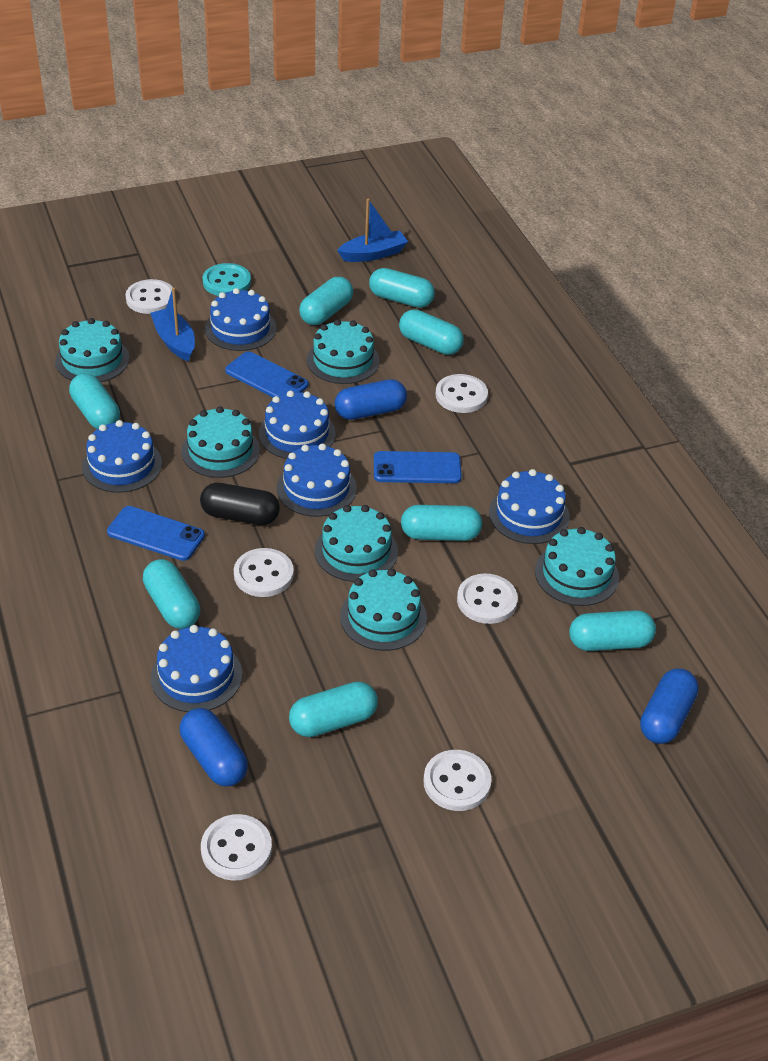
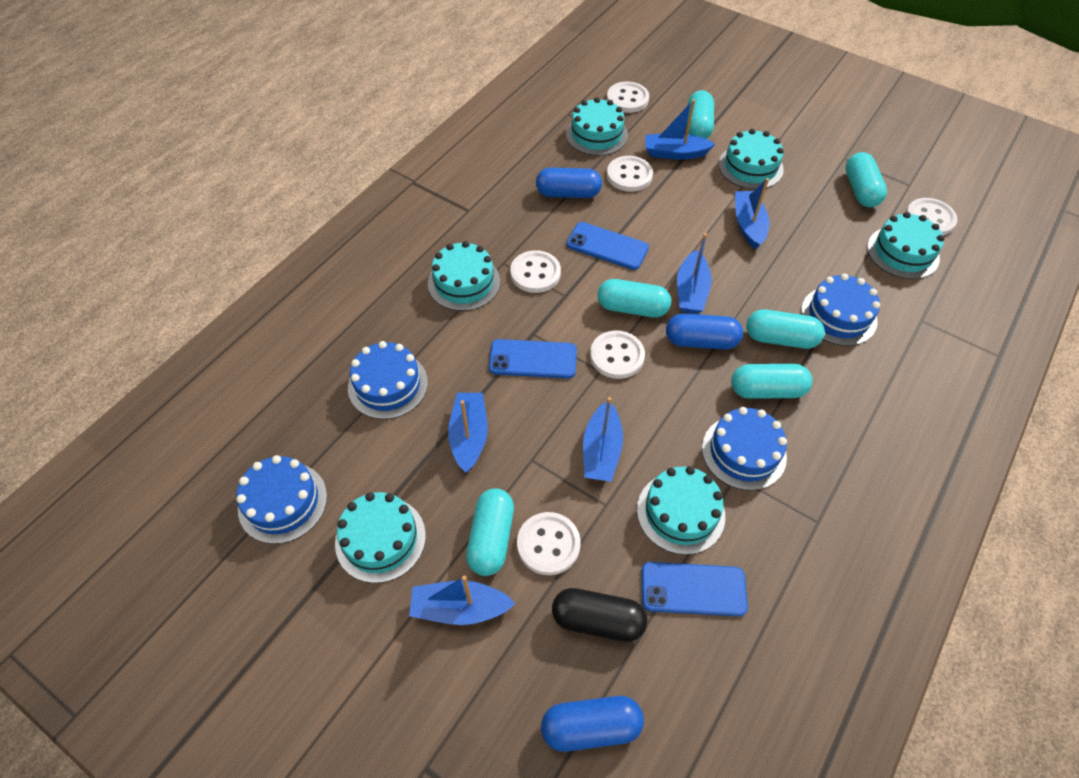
blue boat: [150,287,195,362] [337,199,408,262] = 2 -> [409,575,515,625] [448,393,488,472] [583,397,623,482] [645,99,715,160] [677,233,712,314] [735,178,770,250] = 6
blue cake: [82,420,162,493] [151,625,242,712] [205,288,276,351] [259,391,336,459] [277,443,357,517] [489,469,570,544] = 6 -> [236,455,327,544] [348,341,428,419] [702,407,787,491] [801,273,880,346] = 4
turquoise button: [203,263,251,296] = 1 -> none = 0
turquoise capsule: [69,373,120,429] [143,559,200,629] [289,682,378,737] [299,277,353,325] [369,268,435,308] [399,309,464,355] [401,505,482,541] [569,610,656,651] = 8 -> [466,489,514,576] [597,279,671,318] [687,90,714,139] [731,364,813,399] [746,309,825,349] [845,152,887,207] = 6

